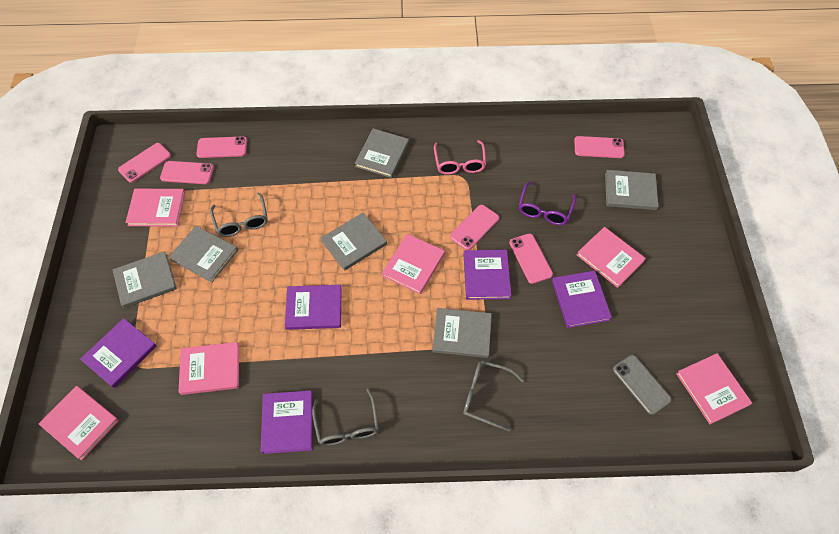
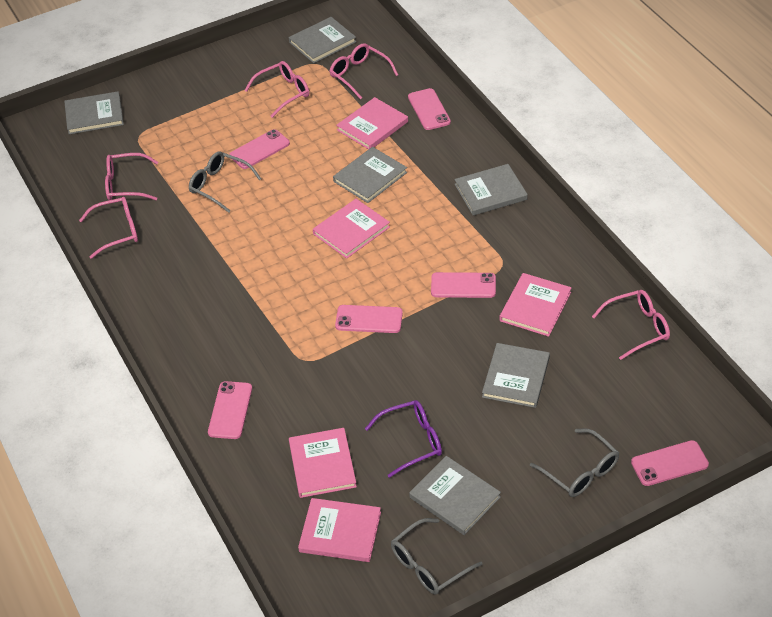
grey phone: [613,355,671,415] = 1 -> none = 0
pink book: [39,386,119,460] [125,189,185,227] [178,342,239,395] [382,234,445,294] [577,227,646,288] [676,353,752,424] = 6 -> [289,428,357,498] [298,498,381,562] [313,199,390,259] [336,97,408,149] [499,273,571,337] = 5
pink glasses: [434,140,486,174] = 1 -> [79,197,138,259] [105,153,158,200] [244,61,309,118] [330,43,398,100] [592,290,670,360] = 5
purple book: [80,318,157,388] [261,390,312,454] [285,285,342,330] [464,250,511,300] [552,271,612,328] = 5 -> none = 0

